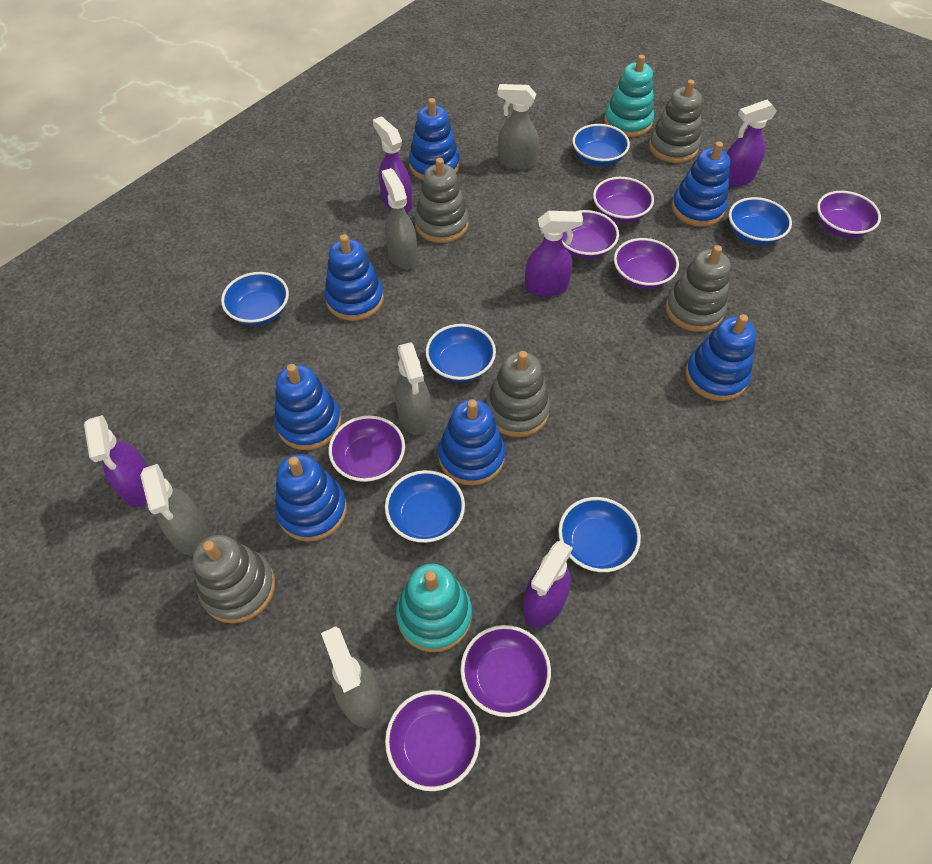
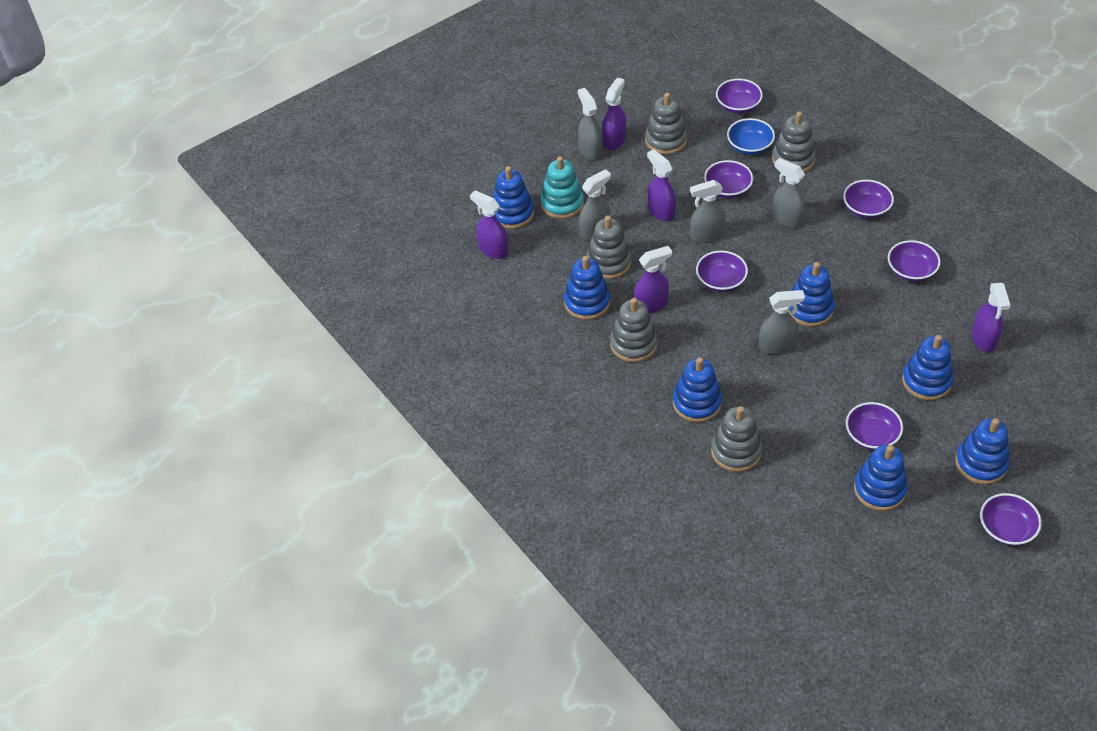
blue bowl: [221,272,289,326] [385,470,465,543] [426,324,496,382] [558,497,641,572] [572,124,630,166] [729,197,792,245] = 6 -> [727,118,775,155] = 1
turquoise stacking toy: [396,564,472,652] [604,55,654,137] = 2 -> [540,156,584,219] = 1

